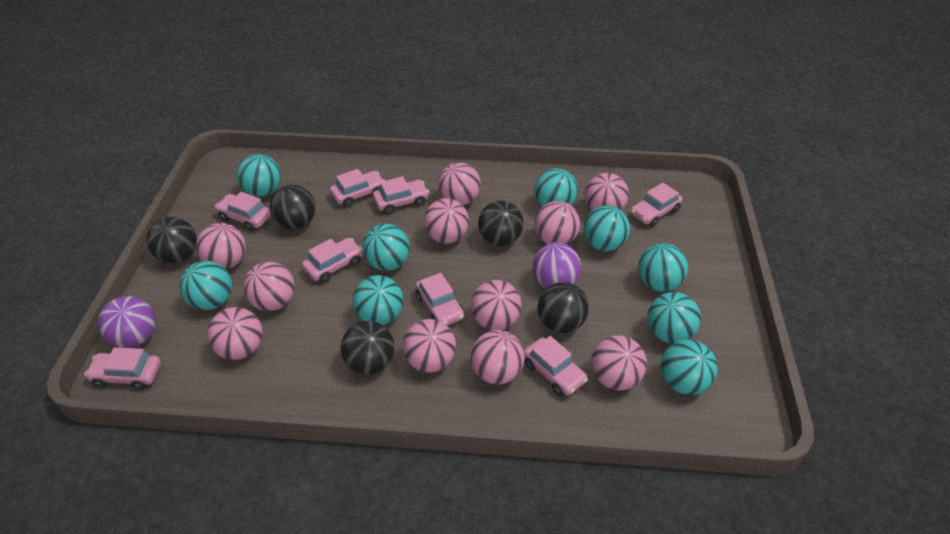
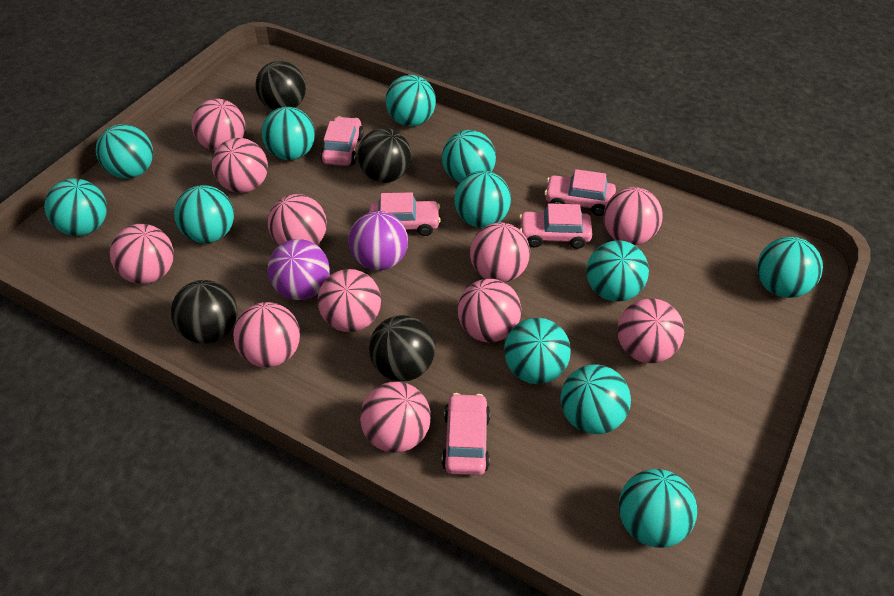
black ball: [146,217,197,263] [270,185,315,229] [340,321,395,375] [478,201,524,246] [538,282,589,333] = 5 -> [171,280,237,344] [255,61,306,110] [357,128,411,183] [369,315,435,382] = 4
pink car: [84,347,161,390] [215,192,271,231] [302,238,363,283] [330,169,385,207] [373,176,429,214] [416,273,464,326] [524,336,588,396] [630,183,683,227] = 8 -> [320,116,364,166] [369,192,441,236] [442,393,490,475] [519,203,592,249] [544,169,616,216] = 5
turquoise ball: [179,261,232,310] [237,154,281,197] [353,275,403,325] [362,224,410,271] [534,168,578,207] [584,205,630,251] [638,243,688,292] [648,292,701,344] [660,340,718,395] = 9 -> [44,178,107,236] [96,124,153,179] [174,185,234,243] [262,107,315,160] [386,75,436,127] [442,130,496,183] [454,171,511,228] [504,318,571,384] [560,365,631,434] [586,240,649,302] [619,469,697,548] [757,237,823,298] = 12

